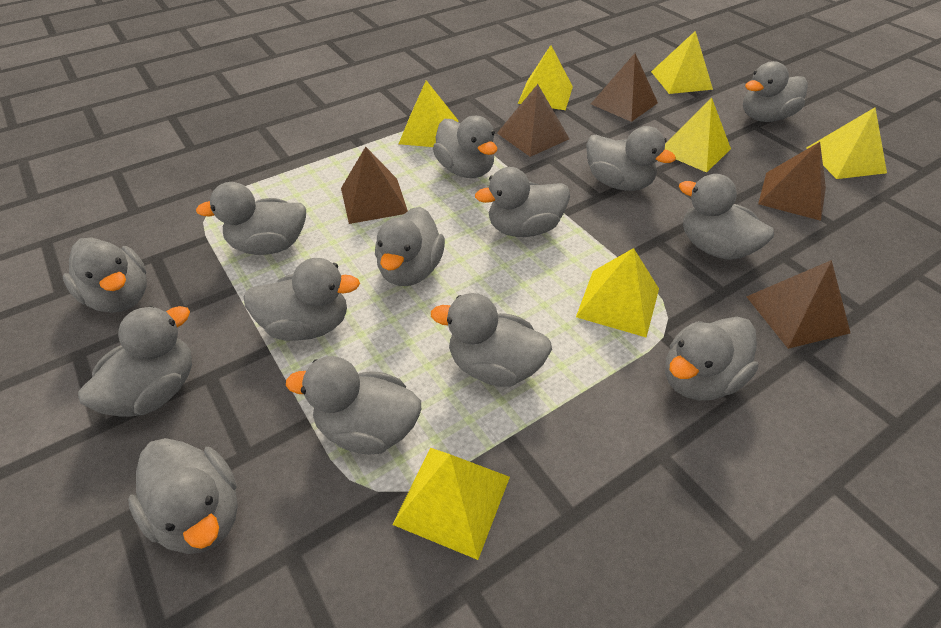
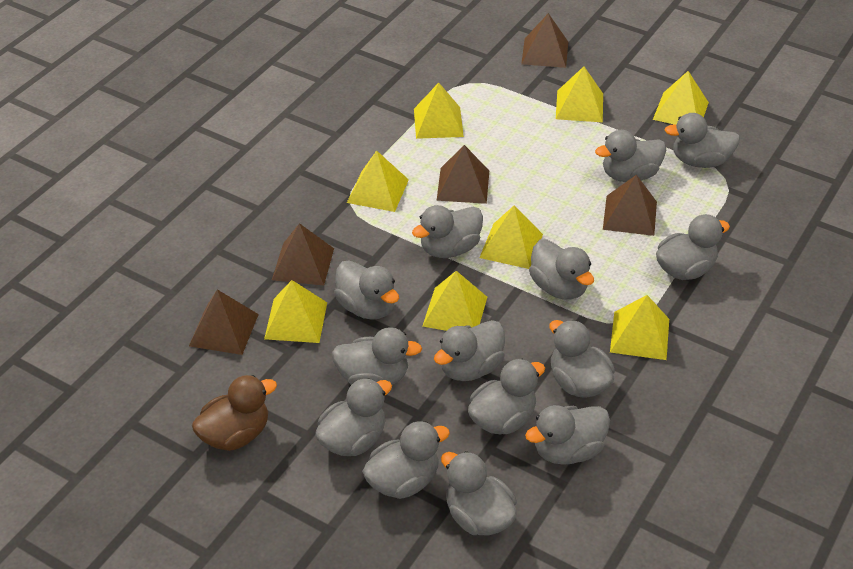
brown duck: none = 0 -> [192,375,277,451] = 1
yellow pyramid: [392,448,510,560] [399,80,458,147] [518,45,573,110] [576,248,659,337] [651,31,713,94] [665,98,731,172] [806,107,887,179] = 7 -> [264,280,327,343] [347,150,409,212] [414,83,464,139] [423,271,487,331] [479,205,543,269] [556,66,603,122] [610,295,669,360] [653,71,709,125] = 8

